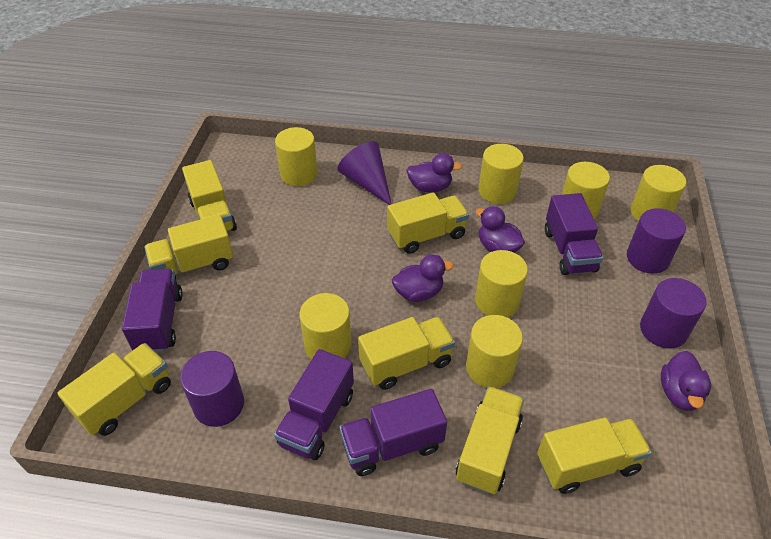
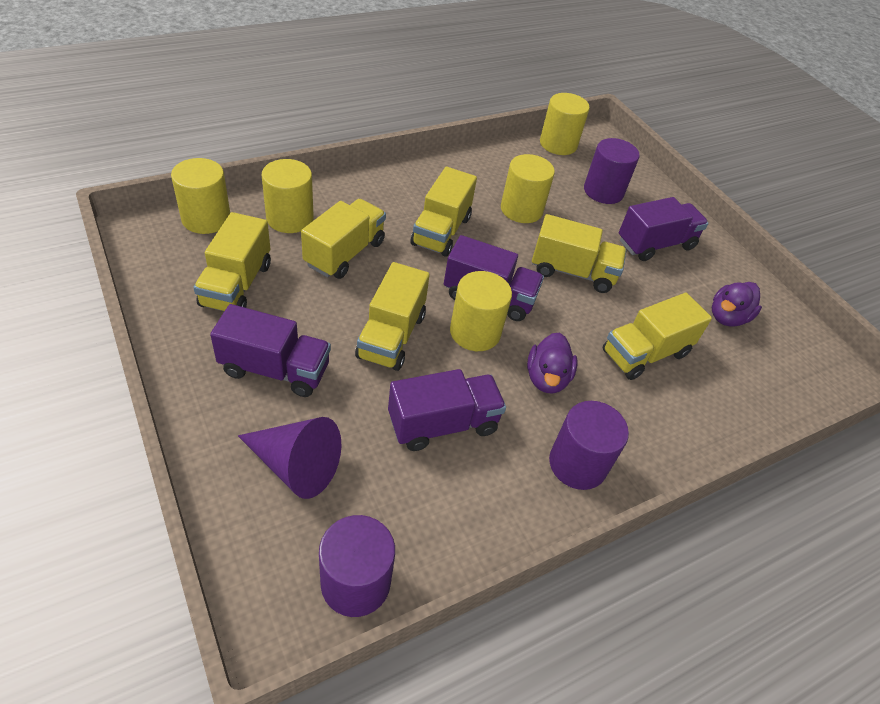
purple duck: [392,254,454,302] [406,153,462,192] [475,206,525,253] [661,351,711,411] = 4 -> [527,333,578,394] [712,282,762,327] = 2
yellow cylinder: [275,127,318,186] [299,293,352,360] [466,315,523,388] [475,250,528,317] [478,144,524,204] [562,162,610,220] [631,165,686,221] = 7 -> [171,158,230,234] [262,159,314,233] [450,271,512,351] [501,154,555,223] [540,93,590,155] = 5
yellow truck: [57,343,171,436] [144,215,233,279] [182,160,237,232] [358,317,455,390] [387,193,469,254] [456,386,524,494] [537,417,652,494] = 7 -> [193,212,271,311] [301,199,386,279] [355,262,430,371] [411,167,477,257] [532,214,626,293] [603,293,712,380] = 6

